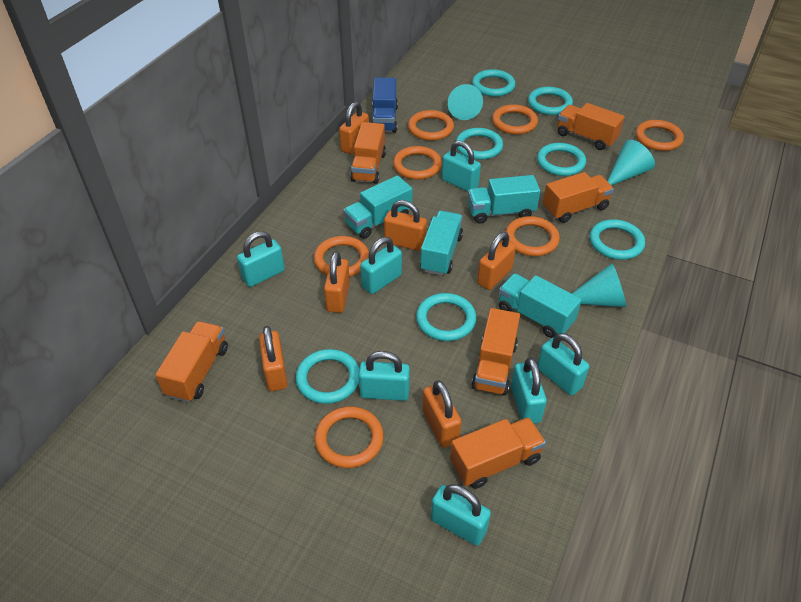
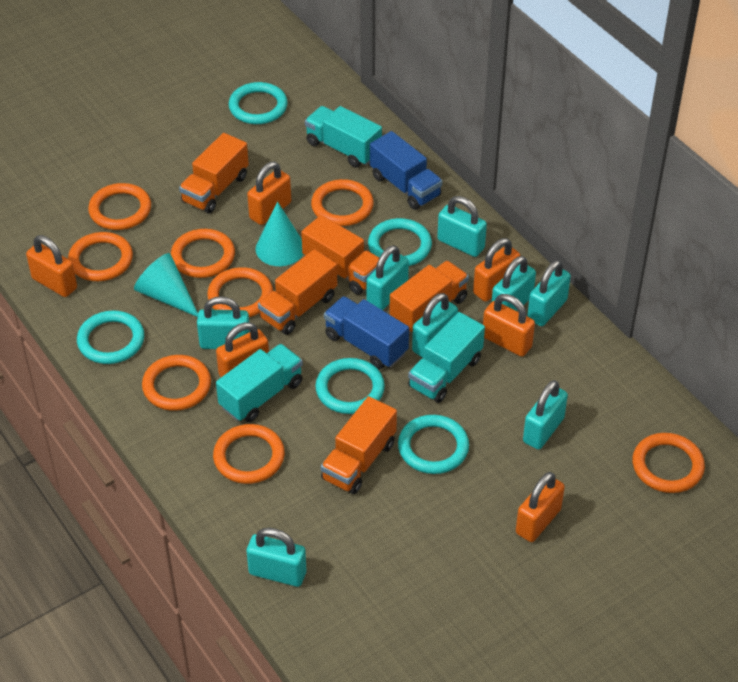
blue truck: [371,78,398,133] = 1 -> [324,296,409,369] [370,131,442,210] = 2
orange ring: [314,236,369,277] [314,406,383,468] [393,146,442,180] [408,110,454,141] [492,104,538,135] [505,216,560,256] [635,120,684,151] = 7 -> [68,232,133,281] [88,183,151,230] [142,355,211,411] [171,229,235,278] [207,267,273,317] [213,424,285,484] [311,179,374,226] [632,433,705,493] = 8
orange truck: [155,321,228,402] [350,122,386,184] [450,417,546,489] [471,308,520,396] [543,172,614,223] [558,103,625,150] = 6 -> [179,133,249,213] [258,249,337,335] [301,215,379,295] [321,396,397,494] [389,261,469,333] = 5
turquoise cone: [448,84,483,120] [572,263,626,307] [607,140,655,185] = 3 -> [134,253,198,317] [255,202,303,266] = 2
turquoise padlock: [237,231,285,287] [359,351,410,401] [360,237,402,294] [431,484,491,546] [442,140,481,192] [511,358,547,423] [537,333,589,396] = 7 -> [197,296,250,349] [247,528,306,587] [367,245,409,310] [412,293,458,358] [437,196,487,257] [492,256,536,311] [523,380,568,449] [527,260,571,326] = 8
turquoise ring: [296,349,359,404] [416,293,476,341] [456,128,503,160] [472,69,515,97] [528,87,573,115] [537,143,586,176] [590,219,645,260] = 7 -> [77,311,144,364] [229,82,287,124] [315,358,385,414] [368,218,432,266] [398,415,469,474] = 5
turquoise truck: [343,175,412,239] [420,211,463,276] [468,175,540,224] [499,273,582,338] = 4 -> [216,344,303,422] [305,106,382,168] [408,312,485,403] = 3

